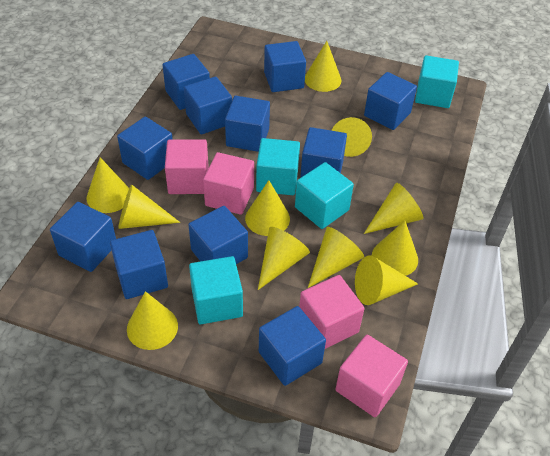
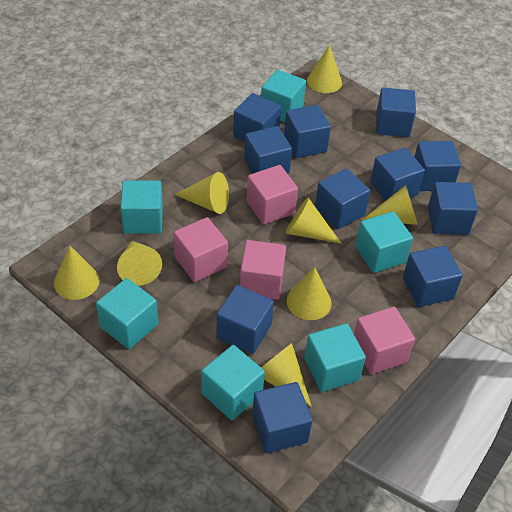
turquoise cube: [189,256,243,324] [256,138,300,195] [295,162,354,229] [415,55,459,108] = 4 -> [96,278,158,349] [120,180,163,234] [201,345,265,420] [261,70,306,122] [304,323,366,392] [355,211,413,273] = 6
yellow cone: [86,157,129,213] [118,185,180,229] [127,291,178,350] [245,180,290,236] [258,227,310,290] [305,41,341,92] [308,227,364,288] [331,117,372,157] [355,256,418,305] [364,183,423,234] [372,221,418,276] = 11 -> [54,246,99,300] [117,241,162,286] [174,172,229,214] [261,343,312,407] [286,198,341,243] [287,267,332,320] [307,45,342,93] [362,185,418,225] = 8

